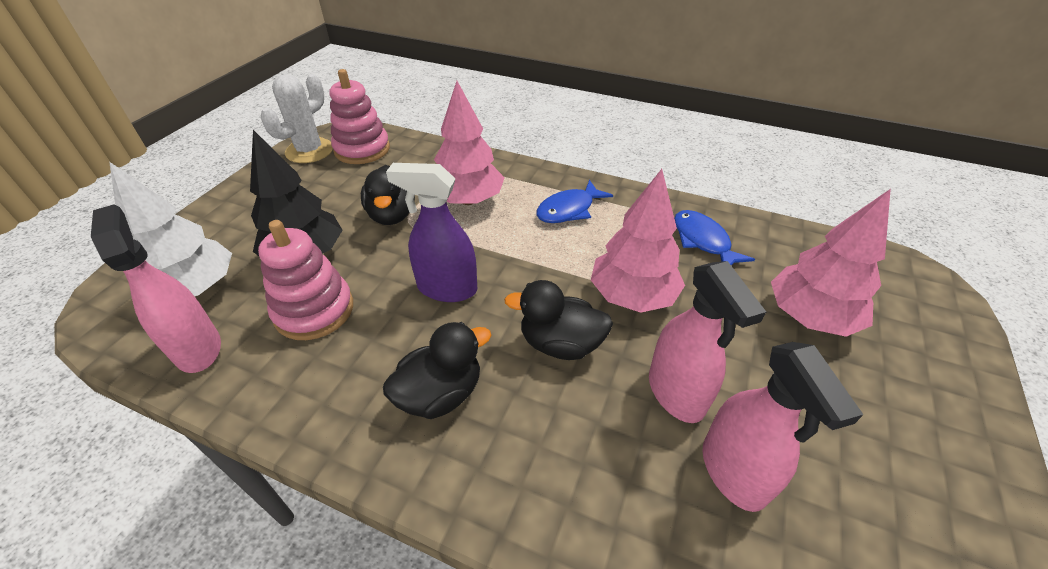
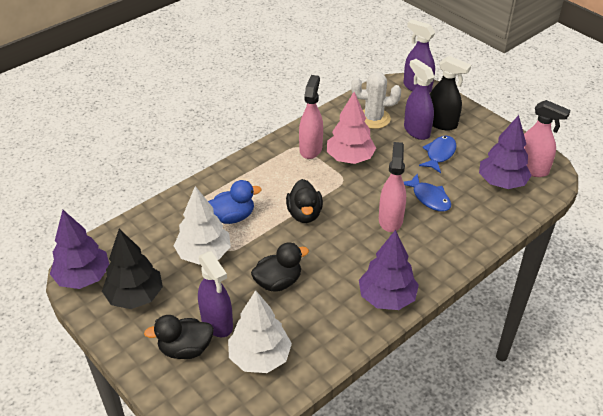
black spray bottle: none = 0 -> [430,56,471,131] = 1
blue duck: none = 0 -> [208,180,262,224] = 1
pink stacking toy: [258,220,353,340] [330,69,390,164] = 2 -> none = 0
pink tree: [434,81,505,205] [591,169,685,313] [771,189,891,337] = 3 -> [327,92,376,164] = 1
purple spray bottle: [386,163,477,302] = 1 -> [198,251,233,337] [403,19,436,93] [404,59,435,140] = 3
purple tree: none = 0 -> [50,210,109,289] [359,230,419,310] [479,115,532,189] = 3
white tree: [109,162,232,296] = 1 -> [174,186,231,264] [228,290,292,373] = 2

